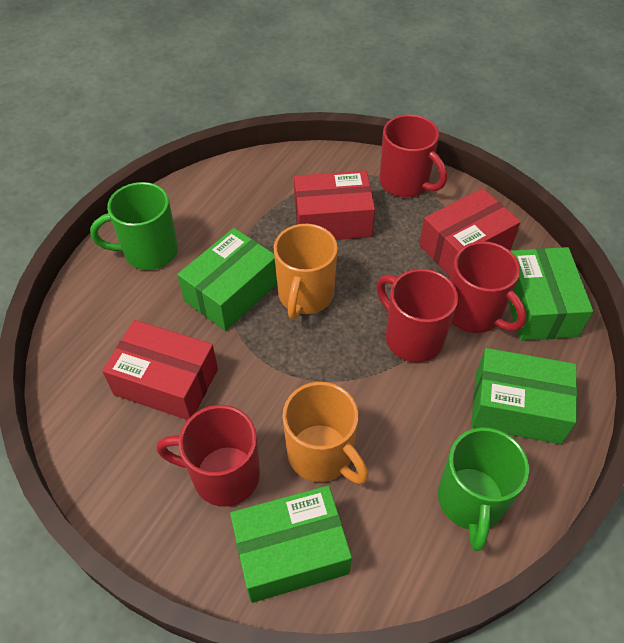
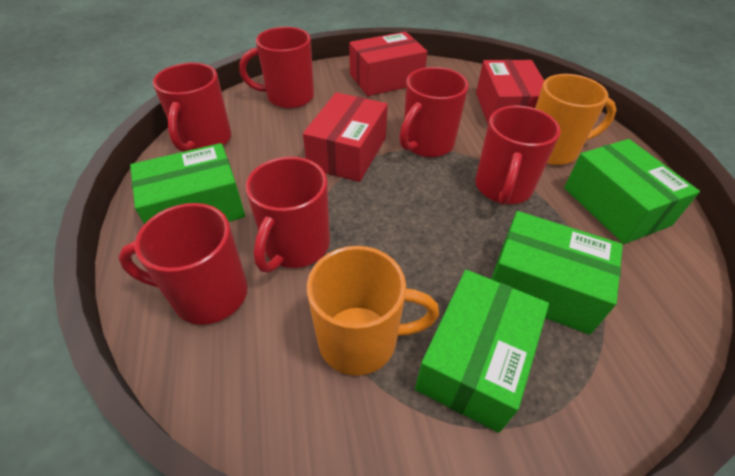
green mug: [90,182,178,270] [438,427,529,551] = 2 -> none = 0
red mug: [157,405,260,507] [376,269,458,362] [380,115,447,197] [450,241,526,333] = 4 -> [118,203,248,325] [153,63,231,152] [239,27,314,108] [246,157,330,273] [399,67,469,157] [475,106,561,205] = 6

